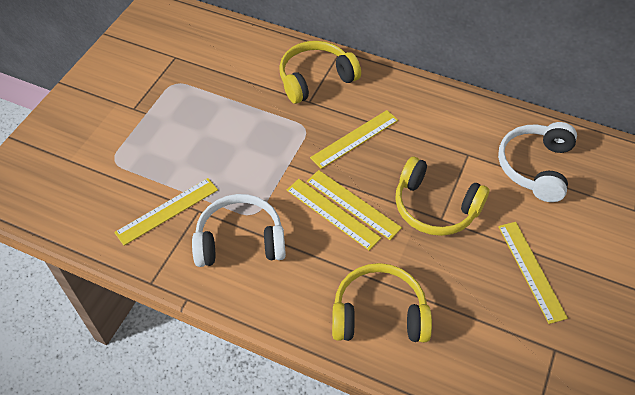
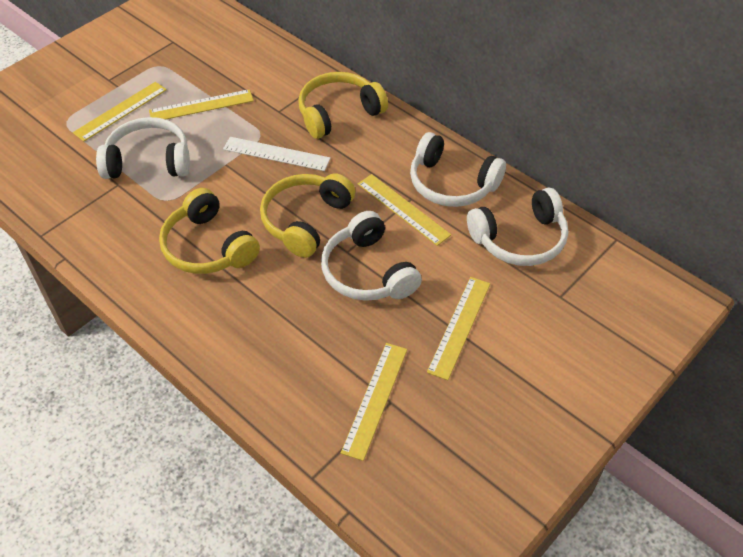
white headphones: [192,194,286,267] [498,122,577,202] = 2 -> [96,117,190,179] [321,211,422,301] [410,132,506,207] [467,187,568,266] = 4
white ruler: none = 0 -> [223,137,331,171] = 1

